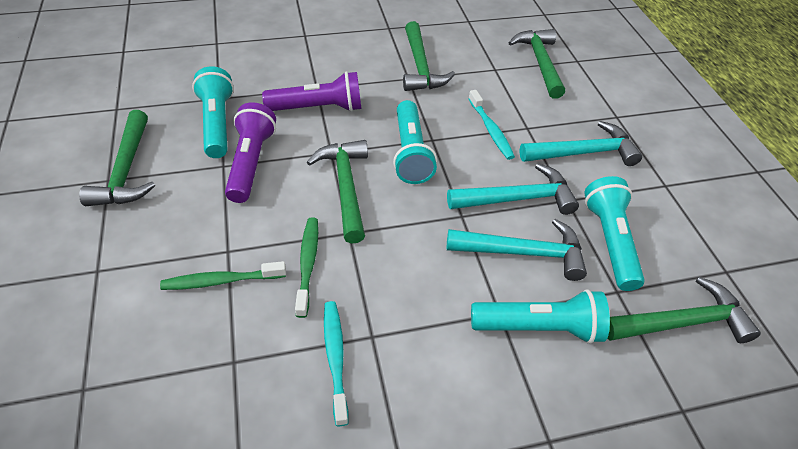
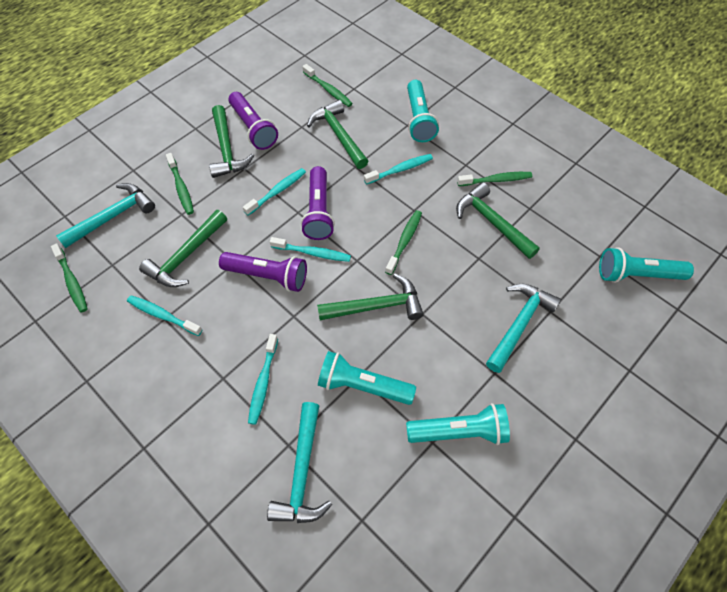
green toothbrush: [160,261,286,290] [295,217,318,318] = 2 -> [51,243,88,313] [166,153,194,215] [302,64,353,107] [385,210,422,275] [457,172,532,186] = 5
purple flashlight: [225,102,276,203] [262,71,361,112] = 2 -> [219,252,307,292] [228,92,278,150] [301,166,335,240] = 3
turquoise toothbrush: [324,301,348,426] [468,90,515,160] = 2 -> [127,295,203,336] [243,168,306,216] [248,334,278,425] [270,237,351,262] [364,154,433,185] = 5

